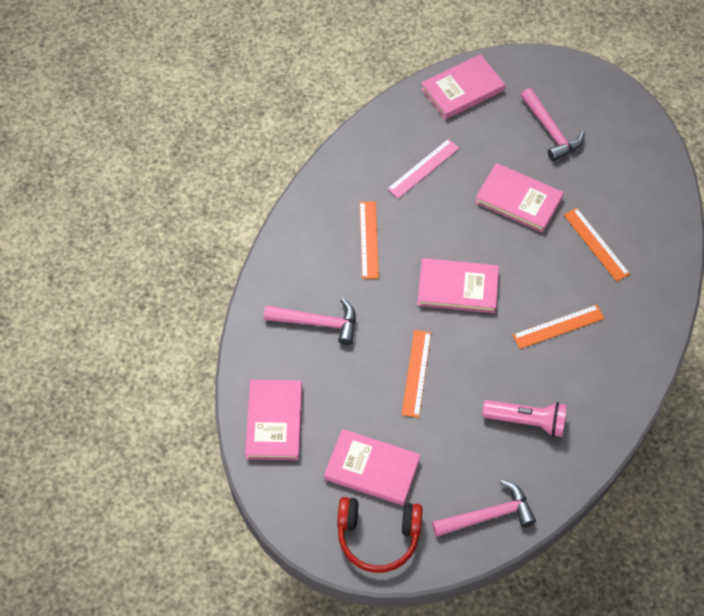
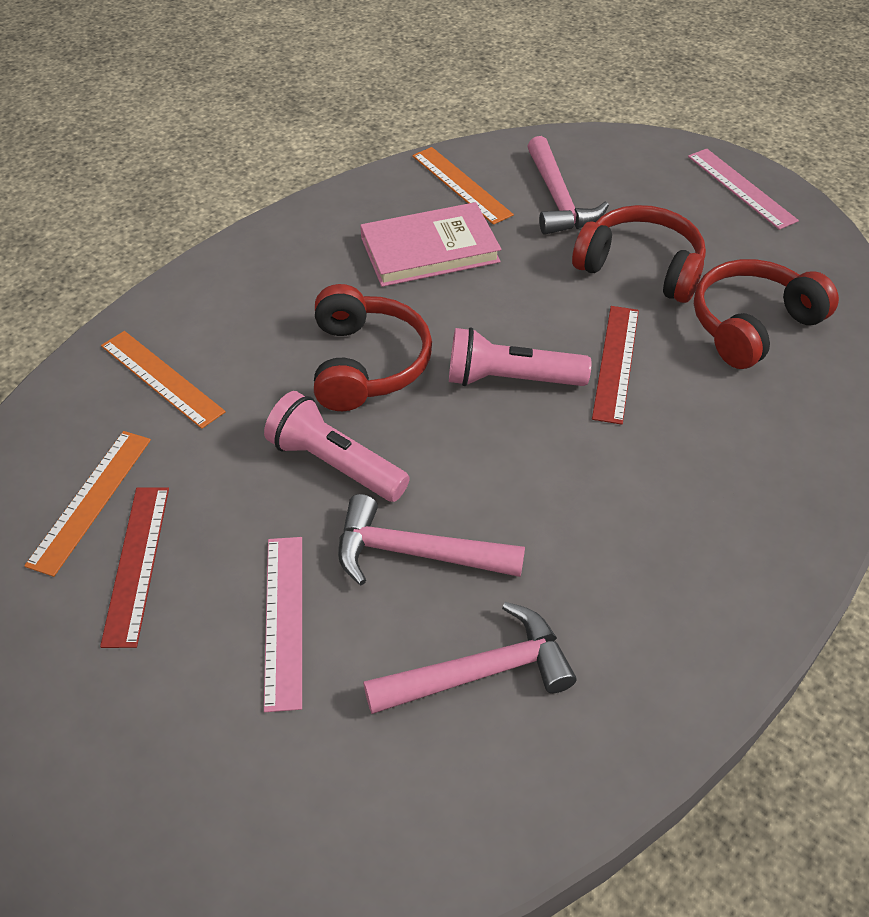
orange ruler: [360,201,379,279] [402,330,431,418] [513,305,605,349] [564,208,630,281] = 4 -> [24,431,151,577] [101,331,225,429] [412,147,514,225] = 3
pink book: [245,380,302,460] [324,429,421,505] [417,258,499,313] [421,54,505,119] [475,163,564,233] = 5 -> [360,202,501,287] = 1
pink flashlight: [482,400,567,437] = 1 -> [264,391,410,502] [449,327,592,386] = 2
pink ruler: [387,139,459,199] = 1 -> [264,537,302,712] [688,149,799,230] = 2
red headphones: [337,497,423,573] = 1 -> [314,284,432,411] [572,205,706,303] [694,259,839,369] = 3
red ruler: none = 0 -> [100,487,169,648] [592,306,639,425] = 2

